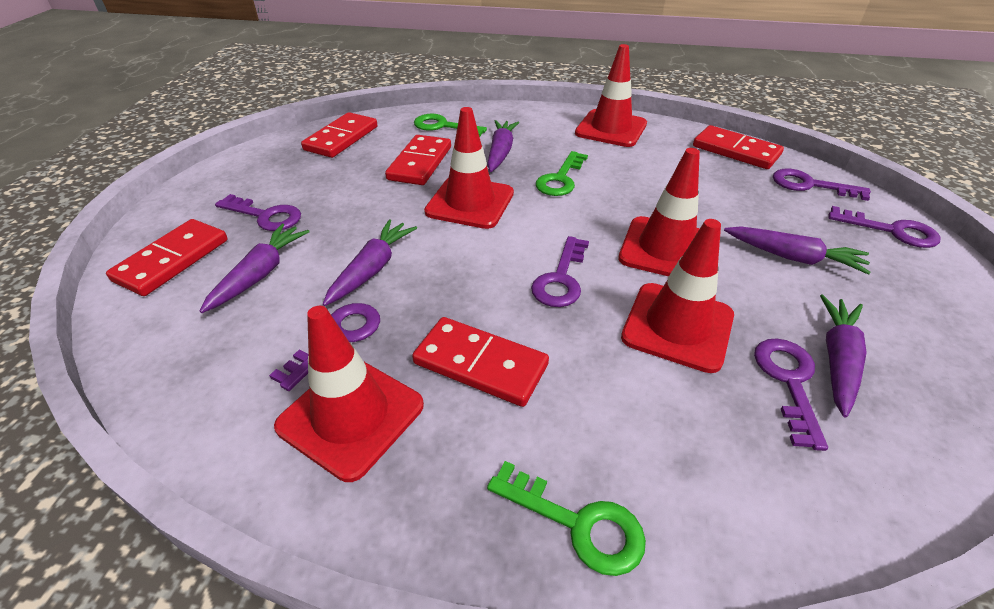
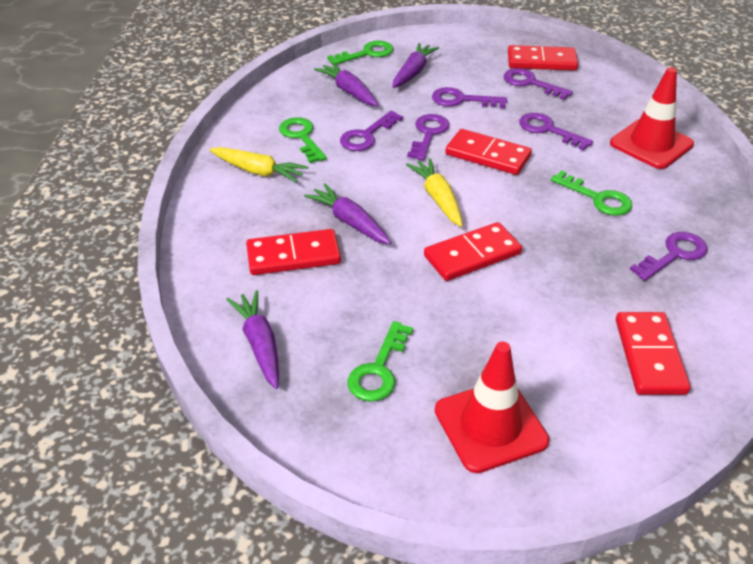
green key: [414,114,487,137] [487,461,646,576] [536,151,588,196] = 3 -> [279,117,327,163] [327,41,393,65] [348,321,413,402] [551,170,632,216] = 4
purple carrot: [200,224,310,313] [323,219,417,306] [487,120,519,172] [724,226,871,275] [820,294,867,418] = 5 -> [226,290,279,389] [304,184,391,245] [314,62,378,106] [392,43,439,88] = 4
red traffic cone: [274,306,424,482] [424,107,514,229] [575,44,647,147] [618,148,700,276] [621,219,734,373] = 5 -> [435,341,549,473] [610,67,694,169] = 2
yellow carrot: none = 0 -> [209,147,308,183] [406,158,463,227] = 2

